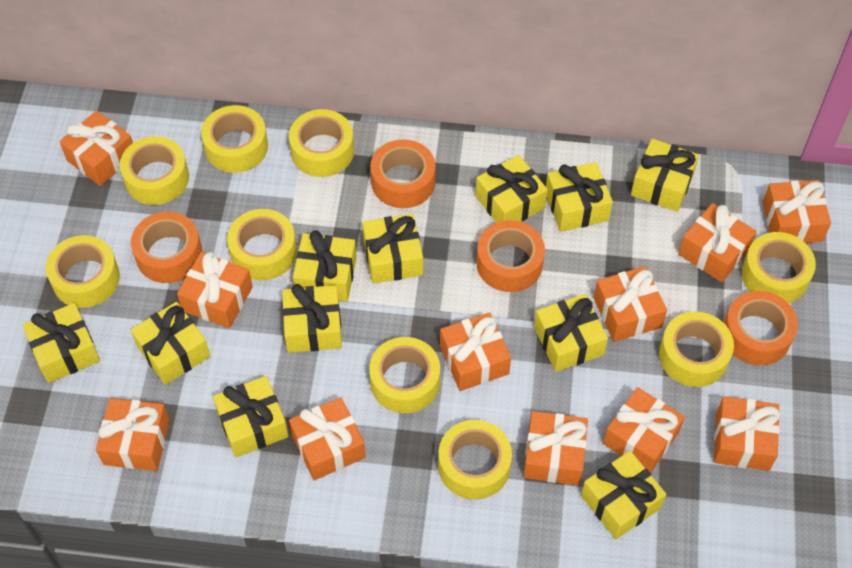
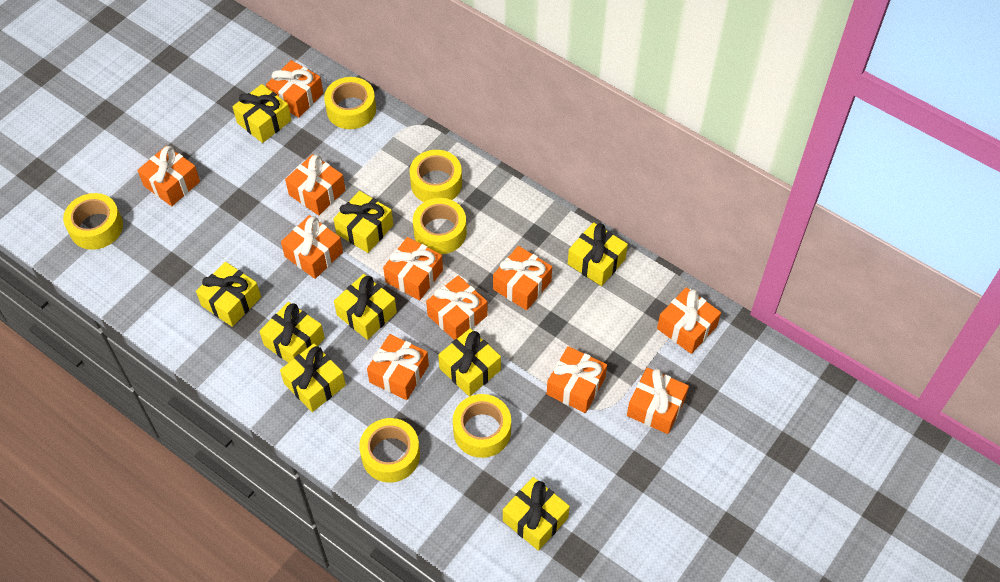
orange tape: [131,211,202,283] [370,139,436,208] [476,220,545,292] [724,291,798,365] = 4 -> none = 0
yellow gift: [23,303,100,383] [131,302,210,385] [213,376,289,457] [282,284,342,353] [293,230,357,301] [362,214,423,284] [476,155,548,223] [534,294,608,372] [546,162,613,232] [581,451,666,539] [631,139,699,212] = 11 -> [196,262,261,327] [232,84,292,143] [259,302,325,363] [280,343,346,412] [333,191,393,253] [334,274,397,340] [438,328,501,397] [503,477,570,551] [568,222,628,286] = 9
yellow tape: [46,235,120,308] [120,136,189,205] [201,105,268,173] [227,209,297,280] [289,109,354,177] [369,337,440,413] [438,420,512,500] [659,311,734,387] [742,232,816,303] = 9 -> [63,193,123,250] [324,77,376,129] [359,418,420,483] [410,150,462,202] [413,198,467,254] [453,394,511,458] = 6

